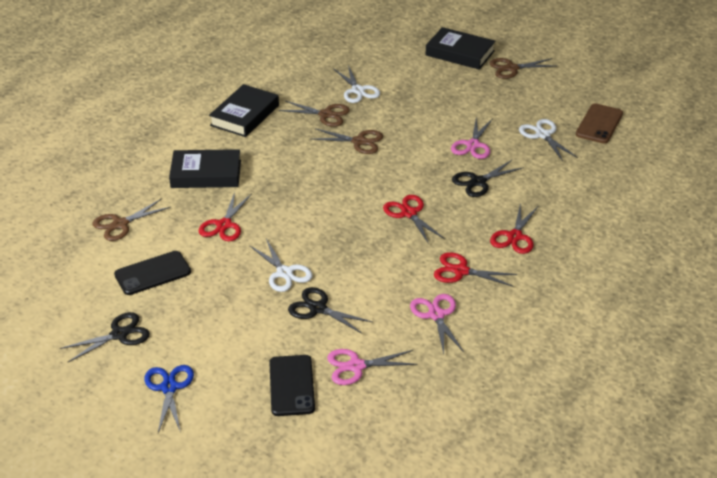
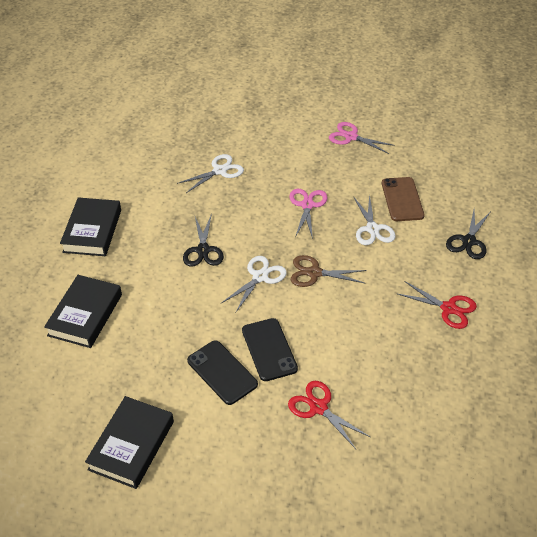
black scissors: [60,312,150,362] [288,287,373,334] [452,160,524,197] = 3 -> [183,214,224,267] [446,210,491,259] = 2
blue scissors: [144,365,194,433] = 1 -> none = 0
brown scissors: [93,199,171,241] [279,101,350,127] [312,128,383,154] [490,58,556,79] = 4 -> [291,255,366,287] = 1
pink scissors: [327,349,418,385] [410,294,464,354] [451,118,493,159] = 3 -> [289,189,327,239] [329,122,395,154] = 2
red scissors: [198,192,252,241] [383,195,445,244] [434,252,518,287] [490,203,538,254] = 4 -> [288,381,370,450] [396,281,477,329] = 2

